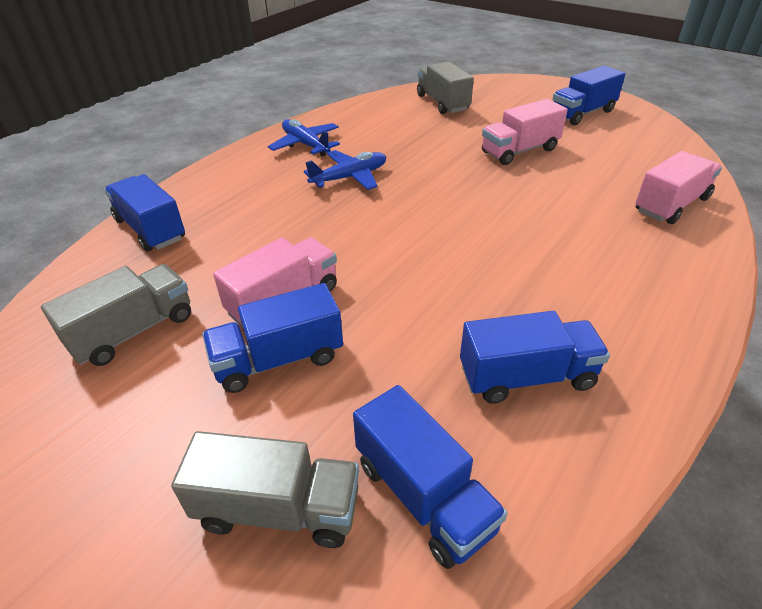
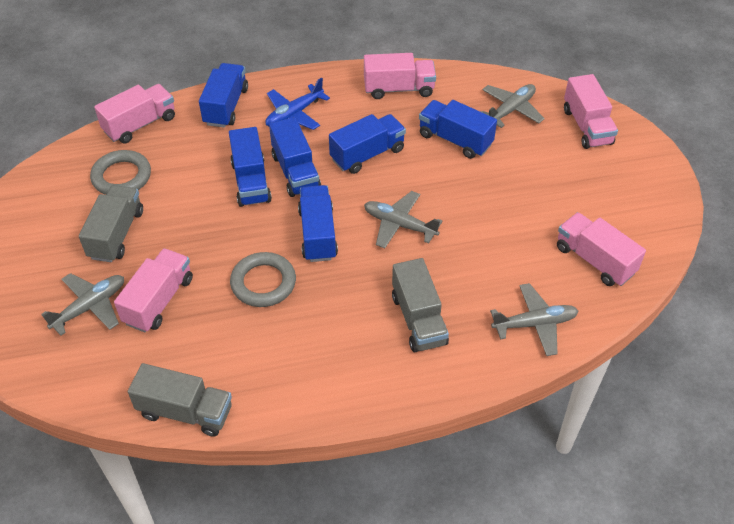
blue plane: [268,119,340,157] [304,150,386,190] = 2 -> [265,77,330,130] = 1
blue truck: [104,174,185,252] [202,283,343,393] [353,385,508,569] [460,311,610,404] [552,66,626,125] = 5 -> [199,63,248,128] [229,127,272,207] [269,117,321,197] [298,185,338,262] [329,114,406,174] [419,100,497,159] = 6
grey plane: none = 0 -> [41,273,124,336] [364,191,443,248] [481,84,545,128] [490,283,578,356] = 4
grey ring: none = 0 -> [90,150,151,195] [230,252,296,307] = 2
pink truck: [213,237,337,328] [482,99,568,165] [635,151,722,224] = 3 -> [94,84,175,144] [114,248,193,332] [364,53,436,99] [557,212,646,286] [564,74,618,149] = 5

